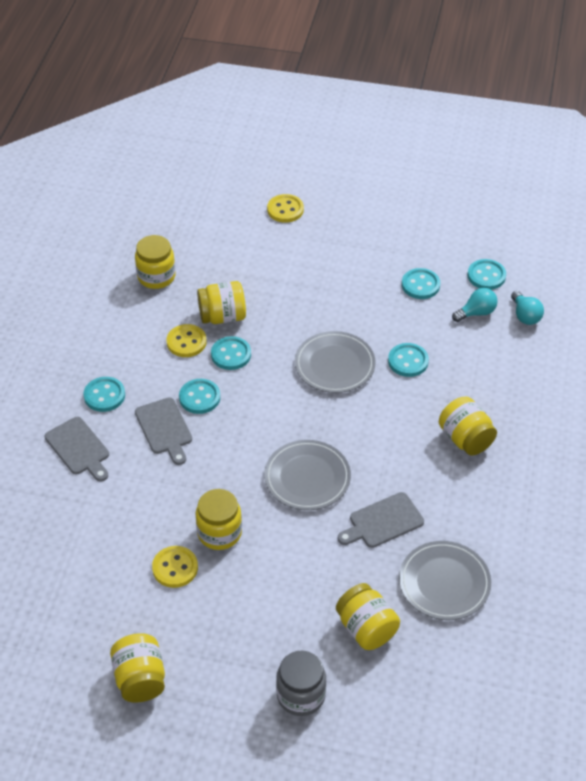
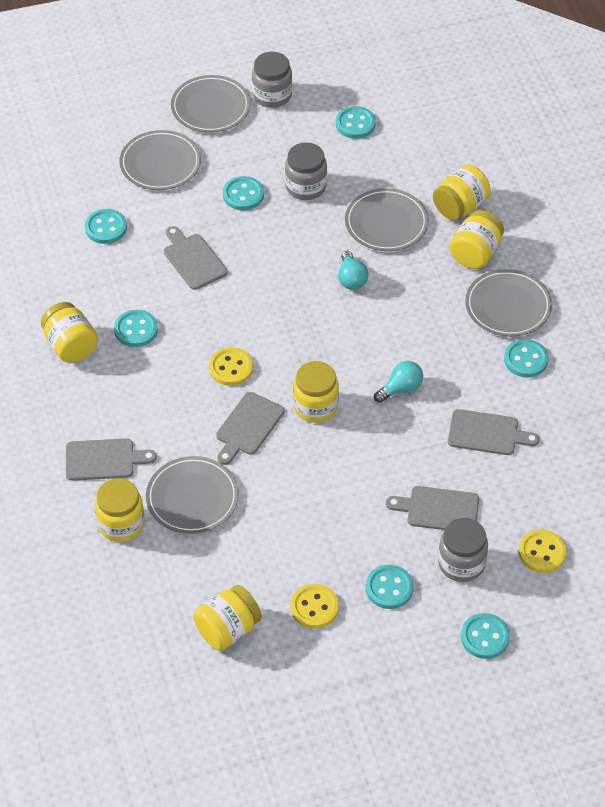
grey cutting board: [45,417,109,481] [135,397,192,465] [338,492,424,548] = 3 -> [66,438,157,481] [164,226,228,290] [216,392,284,465] [386,486,479,530] [448,409,540,455] = 5
grey jar: [276,650,326,716] = 1 -> [252,52,292,108] [285,142,327,200] [438,518,488,582] = 3
grey plate: [264,440,351,510] [295,331,376,393] [399,541,491,620] = 3 -> [119,130,201,190] [146,456,239,534] [171,75,251,133] [345,188,429,251] [465,269,552,337] = 5
turquoise button: [83,377,125,412] [179,379,220,414] [211,336,251,370] [388,343,429,377] [402,268,440,299] [468,259,506,290] = 6 -> [85,209,127,244] [114,310,158,347] [223,176,264,210] [336,106,376,139] [366,565,414,609] [461,613,510,659] [504,339,549,377] = 7

